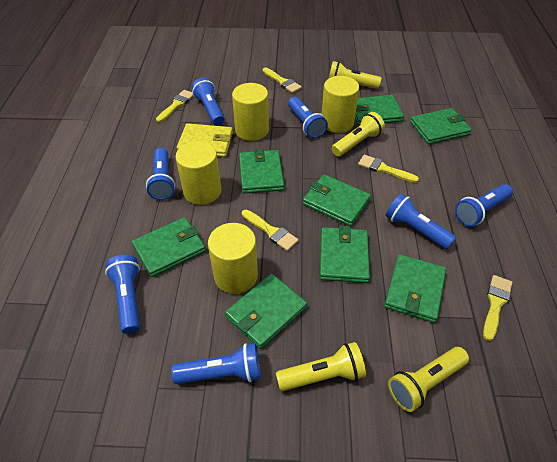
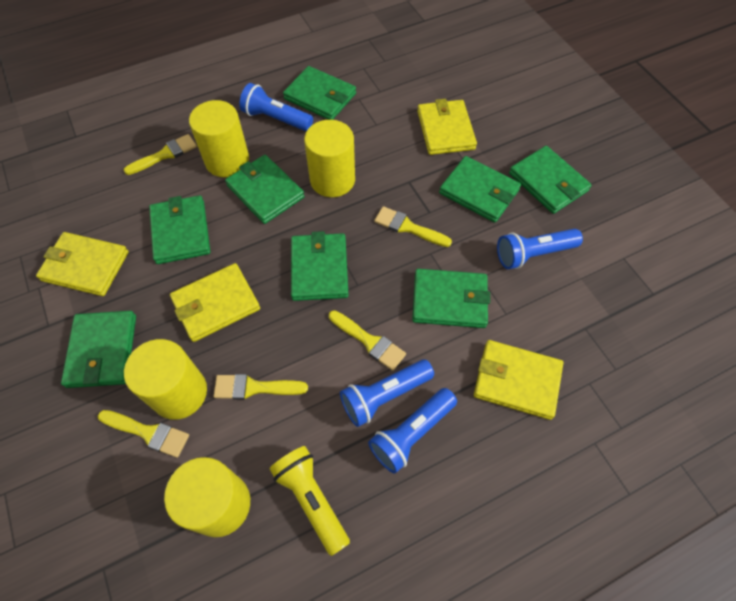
blue flashlight: [105,255,140,334] [146,148,175,200] [171,343,261,384] [191,77,224,125] [288,97,328,138] [385,194,456,249] [455,184,513,227] = 7 -> [239,83,313,131] [340,360,434,427] [368,388,457,474] [497,229,583,269] = 4
yellow flashlight: [276,342,366,391] [329,61,381,89] [332,112,385,157] [388,347,469,412] = 4 -> [269,446,350,556] = 1
yellow wallet: [177,123,233,157] = 1 -> [36,232,129,296] [170,263,260,342] [417,99,477,155] [474,340,563,420] = 4

